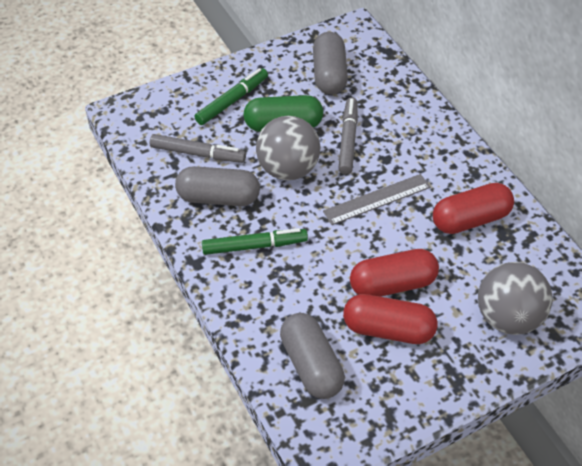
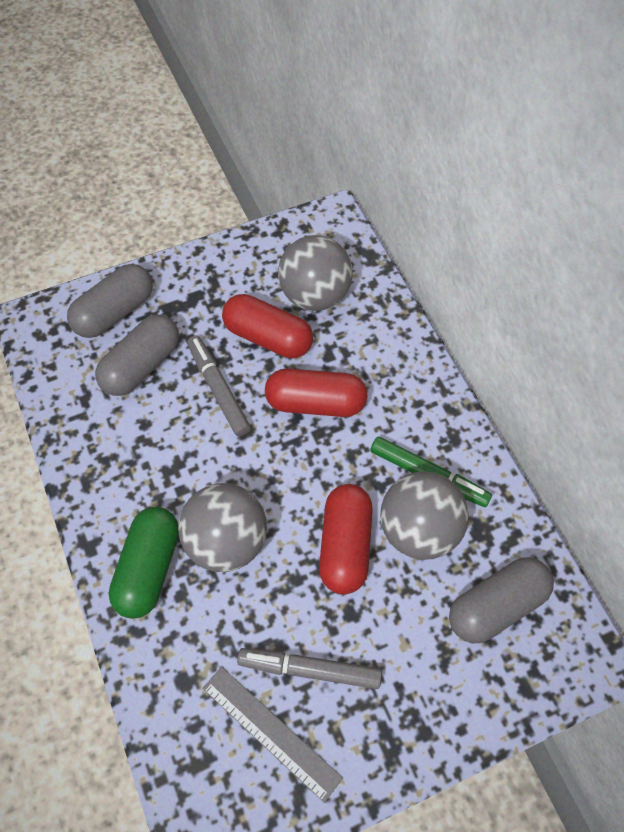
green marker: [194,68,268,125] [202,228,308,255] = 2 -> [370,437,492,507] = 1
grey ball: [256,116,320,180] [478,262,553,335] = 2 -> [178,483,267,572] [278,235,353,311] [380,471,469,560] = 3

